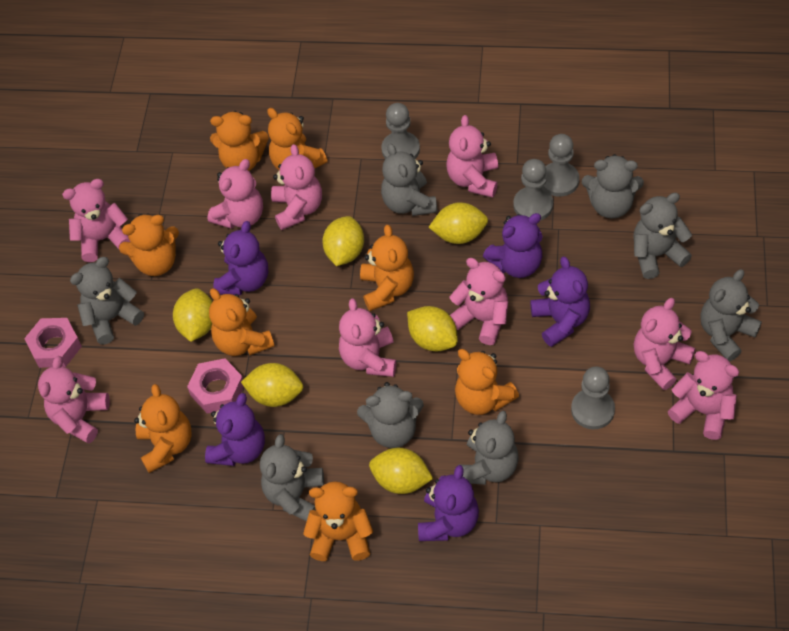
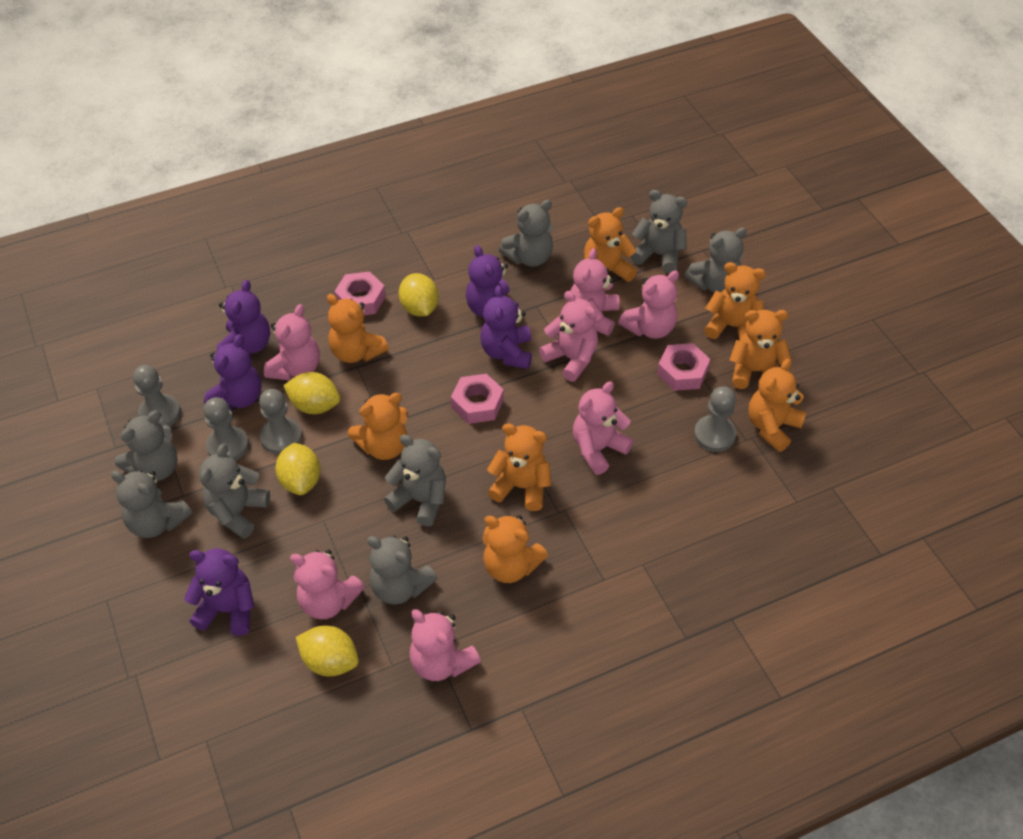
pink nut: [24,318,82,368] [187,358,244,414] = 2 -> [334,271,386,315] [451,374,504,424] [657,343,710,391] = 3
pink teddy bear: [38,356,110,443] [62,179,130,262] [208,159,263,229] [271,144,322,230] [339,298,396,377] [446,115,498,198] [450,258,508,345] [634,298,695,390] [668,351,739,440] = 9 -> [264,304,320,381] [290,550,365,619] [410,609,481,681] [539,291,598,382] [570,248,620,336] [573,381,634,475] [618,270,679,339] = 7
yellow lemon: [173,288,213,342] [241,363,303,407] [322,216,364,266] [369,448,433,494] [407,306,458,351] [429,202,488,244] = 6 -> [275,443,320,495] [283,372,340,414] [296,626,359,677] [399,273,439,317] = 4

